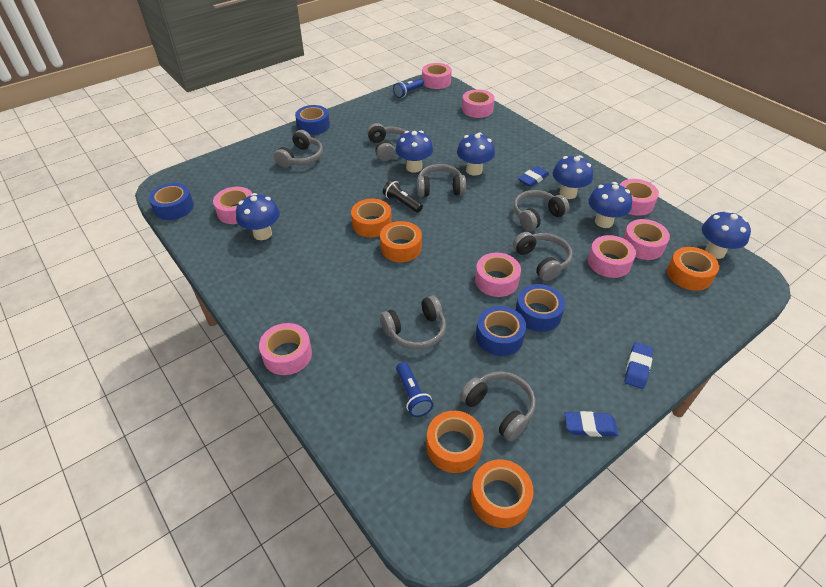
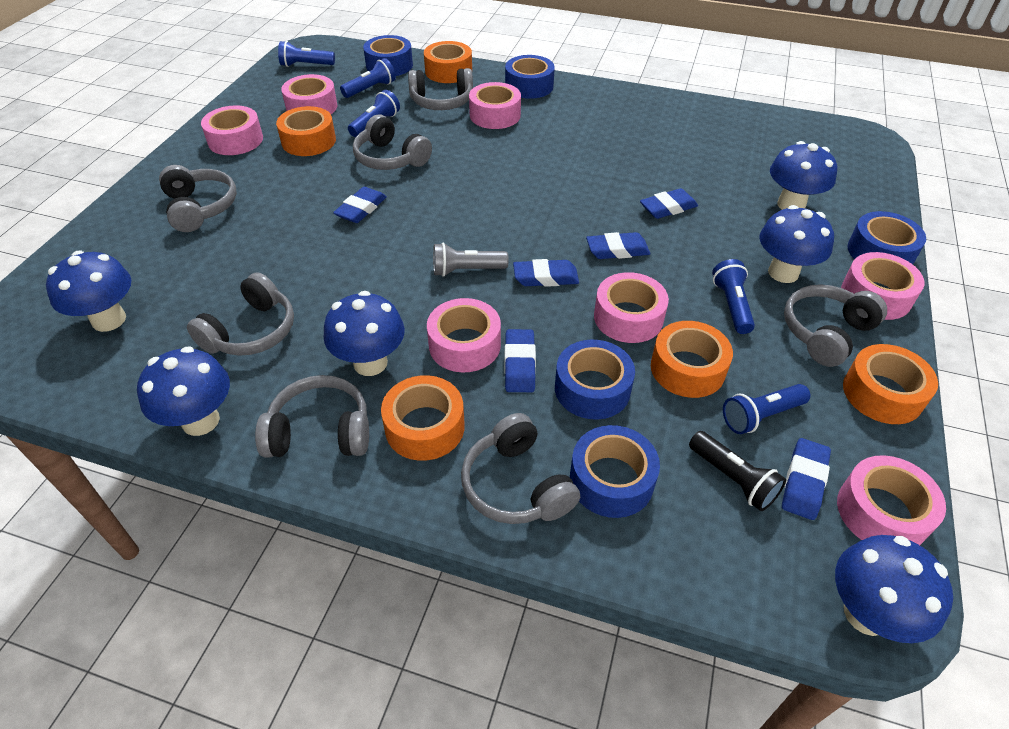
blue eraser: [518,166,549,187] [564,411,619,437] [624,342,653,389] = 3 -> [333,187,387,223] [504,329,536,392] [513,259,579,287] [586,232,650,259] [640,188,698,219] [782,438,831,520] = 6
blue flashlight: [393,78,424,98] [396,362,433,417] = 2 -> [278,41,335,67] [340,58,396,98] [348,90,400,137] [712,259,755,334] [723,384,810,434] = 5
blue tape: [149,183,194,220] [295,105,330,135] [476,306,526,356] [516,284,565,332] = 4 -> [363,35,413,76] [505,55,555,99] [555,340,635,420] [570,425,660,518] [847,211,926,264] = 5
grey flashlight: none = 0 -> [433,243,509,277] = 1
pink tape: [213,187,253,224] [259,323,312,375] [422,63,452,89] [462,89,495,118] [475,253,521,297] [588,235,636,278] [620,179,659,216] [623,219,670,260] = 8 -> [201,106,263,155] [281,74,337,114] [427,298,501,372] [469,82,521,129] [594,272,669,343] [837,455,946,545] [841,252,925,320] = 7

